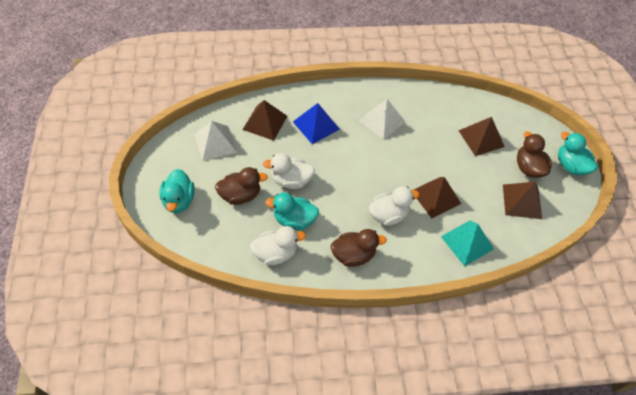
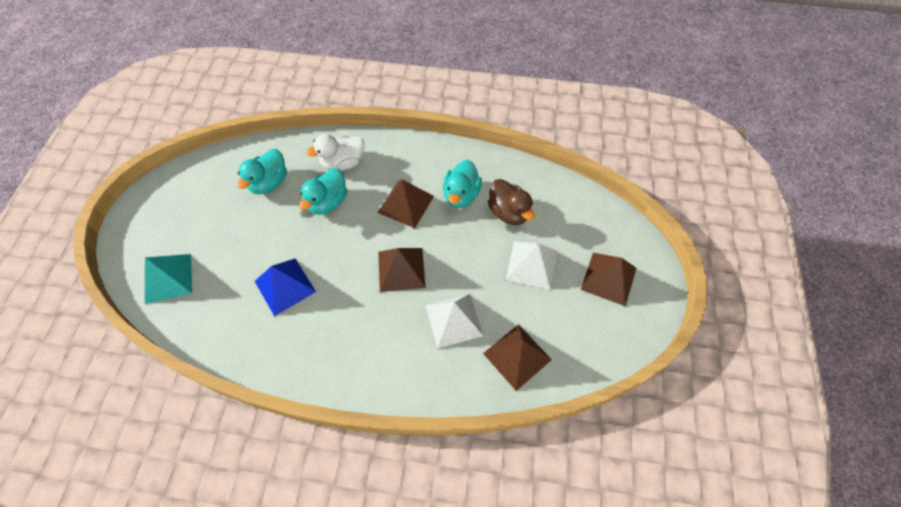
brown duck: [215,167,268,205] [331,229,387,267] [517,132,552,178] = 3 -> [488,179,535,225] = 1
white duck: [250,226,306,265] [263,153,315,189] [369,186,420,226] = 3 -> [306,134,365,171] = 1

